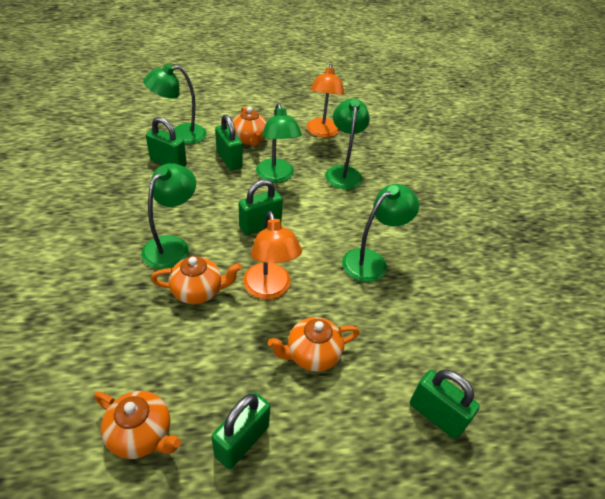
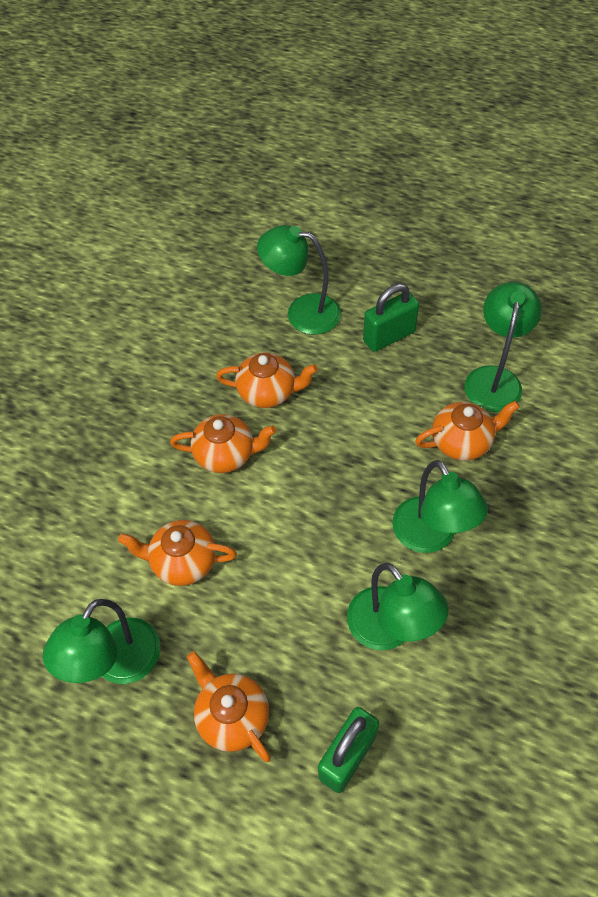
green padlock: [146,117,187,167] [212,392,270,469] [215,114,243,171] [239,179,283,235] [410,370,480,439] = 5 -> [318,707,379,793] [363,284,419,352] = 2
orange lamp: [243,211,302,299] [306,64,345,138] = 2 -> none = 0
orange teapot: [94,391,182,459] [151,256,241,304] [233,106,267,146] [268,317,360,372] = 4 -> [118,520,237,586] [170,414,276,473] [187,651,271,762] [216,352,318,408] [415,401,520,461] = 5

